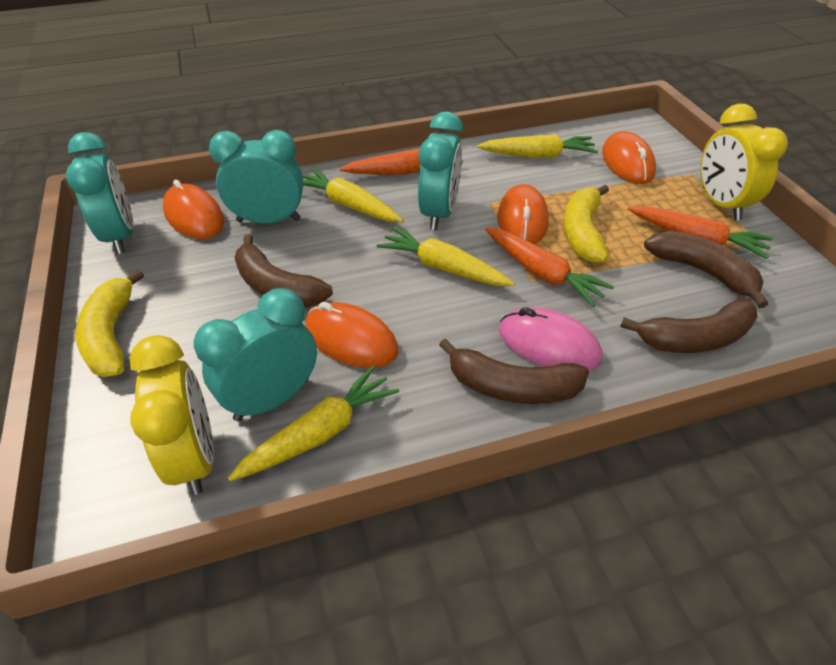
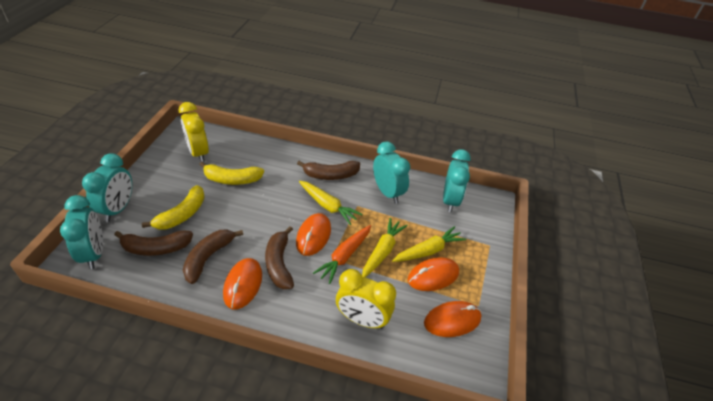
orange carrot: [339,148,463,175] [485,227,614,307] [628,206,773,259] = 3 -> [313,225,371,284] = 1
pink mouse: [499,307,602,371] = 1 -> none = 0
yellow carrot: [228,365,400,481] [302,168,403,222] [377,227,515,286] [477,134,598,158] = 4 -> [299,181,362,225] [362,218,408,277] [392,226,466,262] = 3

